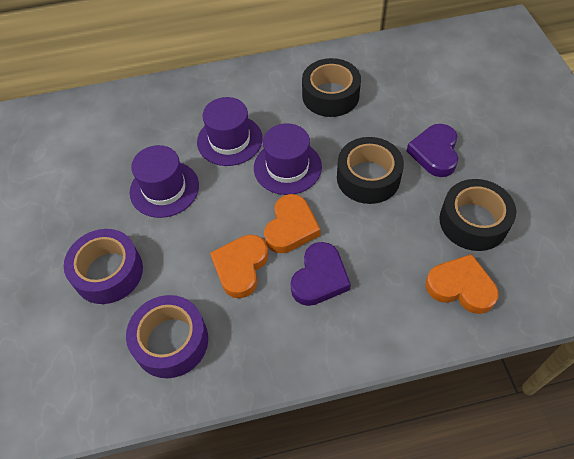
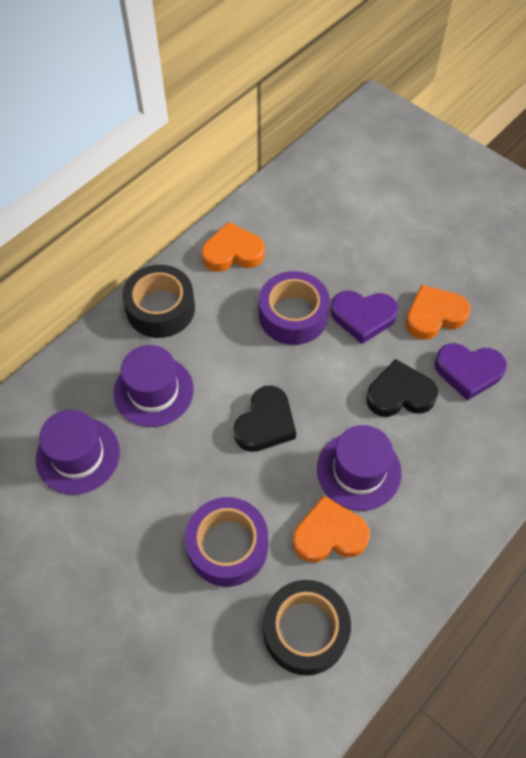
black heart: none = 0 -> [234,386,296,452] [366,359,438,417] = 2
black tape: [302,58,361,117] [337,137,404,204] [439,179,516,251] = 3 -> [122,265,195,338] [263,580,351,676] = 2

